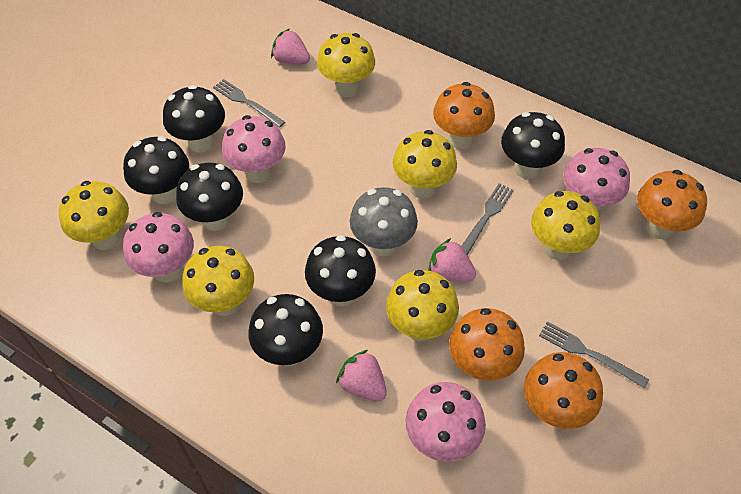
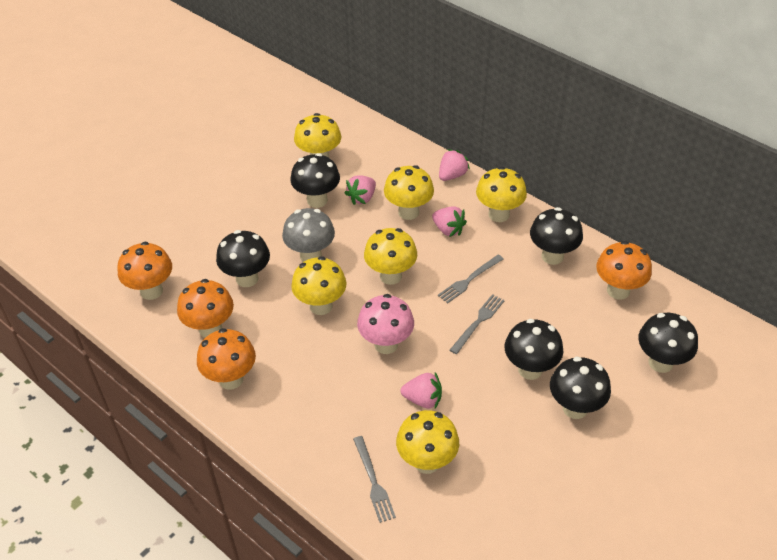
pink mushroom: [123,212,194,282] [222,115,286,183] [405,382,486,462] [563,148,630,212] = 4 -> [357,294,414,354] = 1
pink strawberry: [271,29,310,64] [336,350,387,401] [428,238,476,282] = 3 -> [345,175,376,205] [401,372,442,408] [432,206,467,237] [439,149,470,181] = 4

